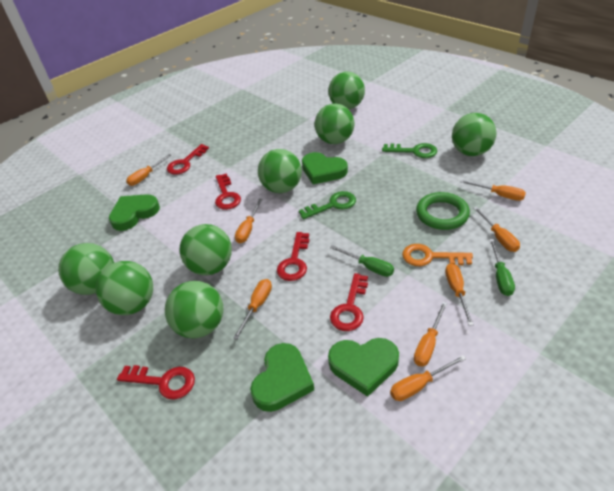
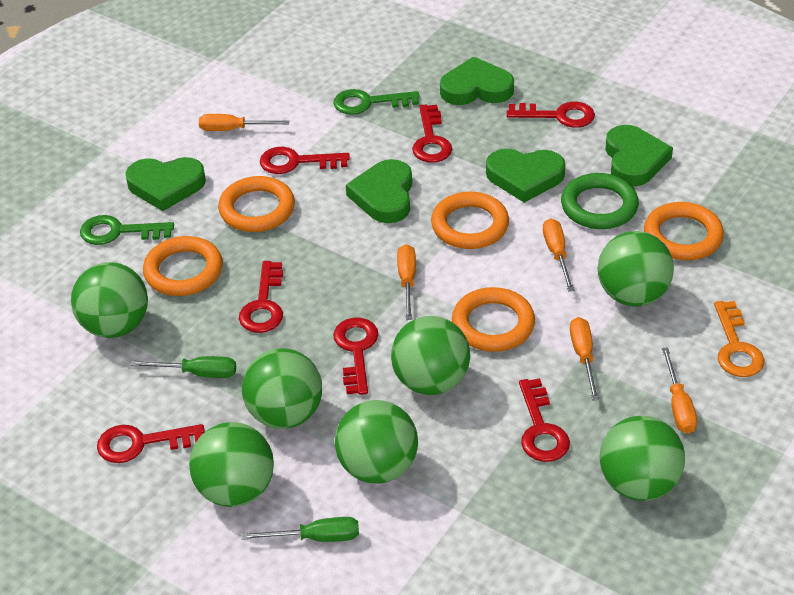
green ball: [58,243,114,295] [96,261,153,315] [165,281,223,339] [179,224,232,275] [258,149,302,193] [315,104,354,144] [328,72,365,109] [452,113,496,156] = 8 -> [71,262,148,338] [189,422,274,507] [242,348,322,429] [335,400,418,484] [391,316,470,395] [598,231,674,306] [600,416,685,501] = 7
green heart: [109,194,160,231] [250,343,314,412] [302,152,348,184] [328,338,399,397] = 4 -> [125,157,206,211] [346,159,412,223] [440,57,514,105] [486,149,566,203] [605,125,673,187] = 5
orange ring: none = 0 -> [143,236,223,296] [218,176,295,232] [431,192,509,249] [452,287,535,352] [644,202,724,260] = 5
orange screwdriver: [126,154,172,186] [233,279,272,340] [235,199,263,243] [390,355,466,401] [414,302,447,366] [445,263,474,326] [460,180,526,201] [473,207,520,252] = 8 -> [199,114,289,131] [397,244,416,320] [543,218,574,292] [570,317,599,400] [662,347,697,434] = 5
red key: [117,365,195,400] [167,144,209,175] [215,173,241,210] [277,232,309,281] [330,273,368,331] = 5 -> [97,424,205,463] [239,261,283,333] [260,147,350,174] [333,318,378,395] [412,105,452,163] [507,102,595,128] [519,378,570,462] = 7

